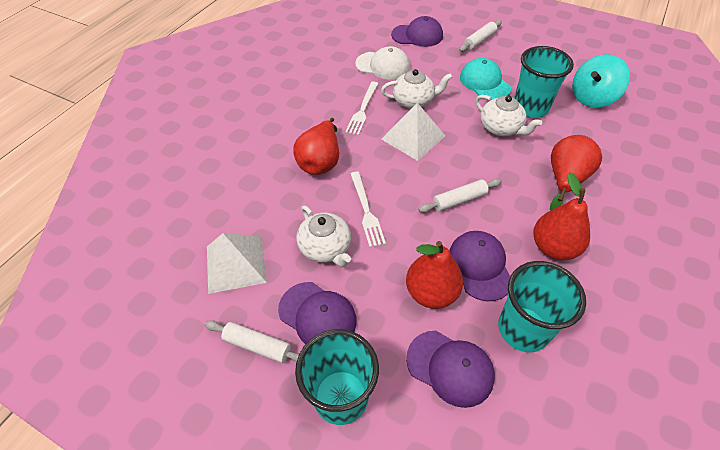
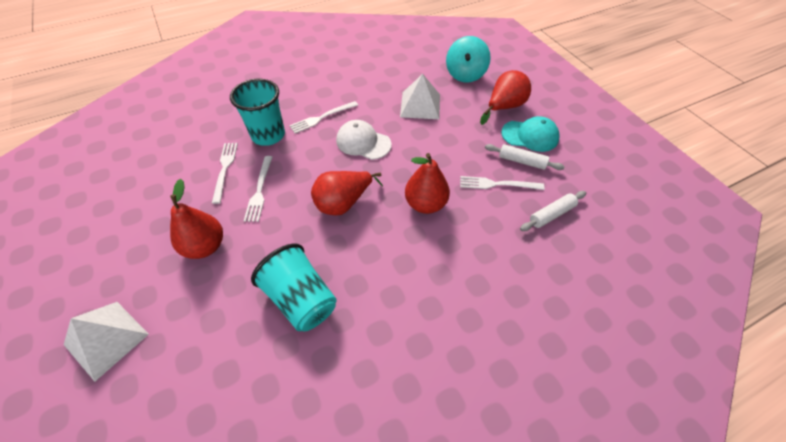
purple cap: [278,282,357,344] [391,16,443,47] [406,331,495,408] [449,231,510,301] = 4 -> none = 0
turquoise cup: [295,329,379,425] [498,261,586,352] [514,46,574,118] = 3 -> [230,79,285,146] [251,244,337,331] = 2
white fork: [345,82,379,135] [350,172,386,248] = 2 -> [212,143,238,204] [244,156,273,222] [289,101,358,133] [460,176,544,190] = 4
white rolling pin: [205,320,300,363] [418,179,502,213] [459,20,502,52] = 3 -> [485,144,565,170] [520,191,586,231] = 2
white teapot: [296,206,351,267] [381,69,452,109] [476,95,542,136] = 3 -> none = 0

